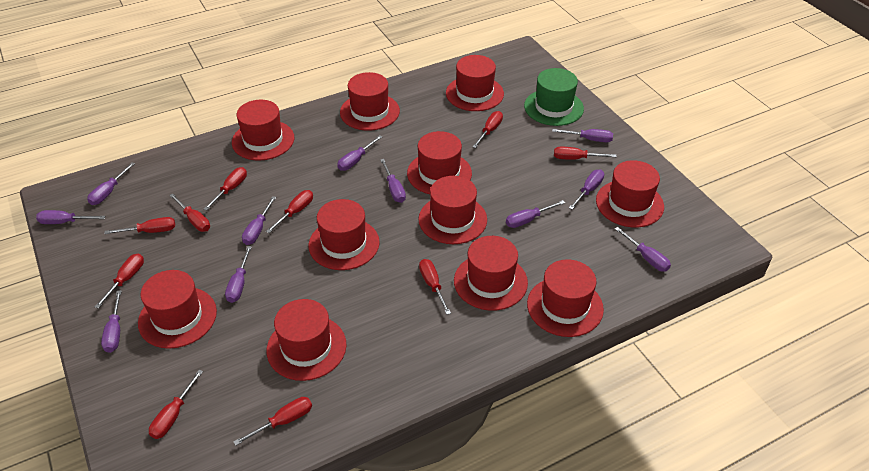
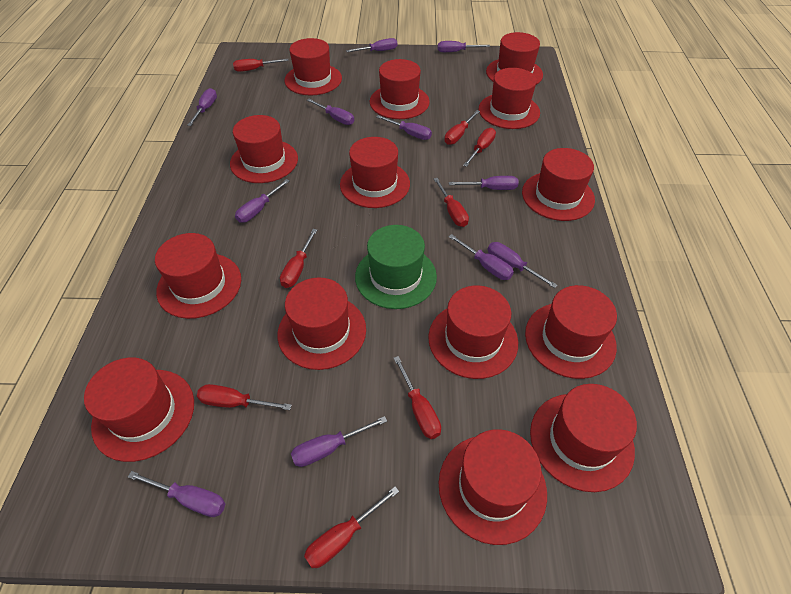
red hat: [138,270,217,349] [232,100,294,161] [267,299,346,381] [309,199,380,270] [340,72,400,131] [407,131,472,194] [419,176,487,244] [446,55,504,111] [454,236,528,311] [527,259,604,337] [596,160,664,227] = 11 -> [84,357,194,462] [155,233,241,319] [230,115,298,183] [277,277,366,370] [285,38,342,95] [340,137,410,208] [370,59,430,119] [428,285,518,379] [439,429,547,545] [479,68,540,129] [486,32,543,85] [522,148,595,221] [525,285,617,379] [530,384,637,492] = 14
red screwdriver: [95,253,144,309] [104,217,175,234] [149,370,203,439] [169,194,210,232] [204,167,247,211] [233,397,312,446] [266,190,313,233] [419,259,451,315] [472,111,503,148] [554,147,617,160] = 10 -> [197,384,292,410] [233,59,289,72] [280,229,317,288] [304,486,399,568] [393,356,441,439] [434,178,469,227] [444,110,480,145] [463,128,496,167] = 8

